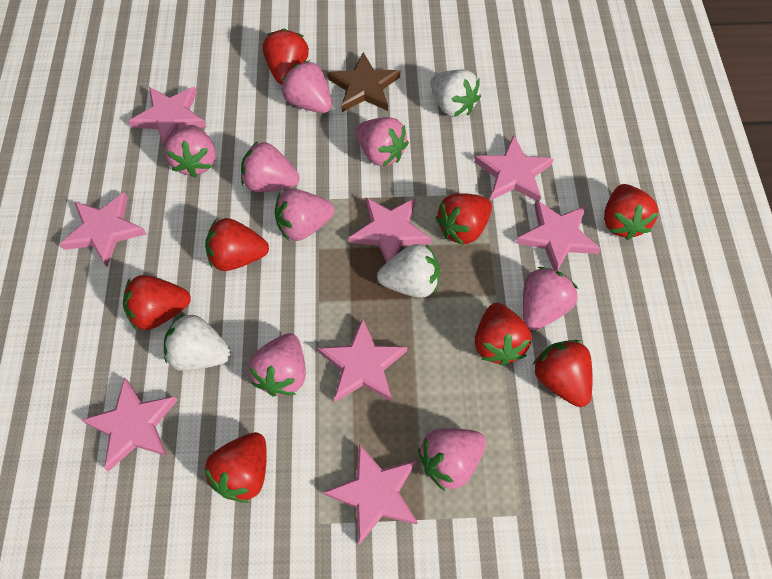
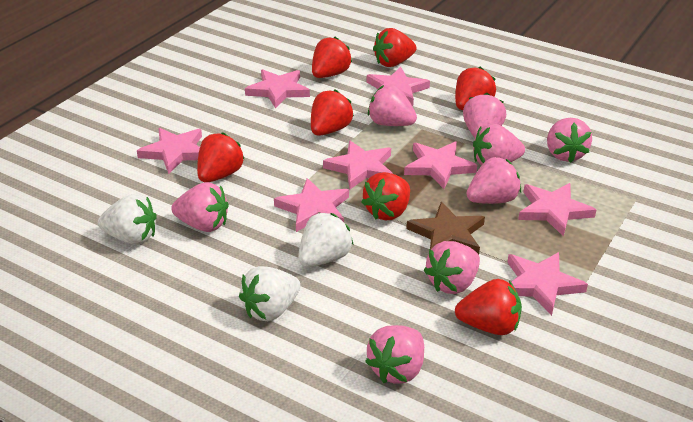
red strawberry: [123,275,191,330] [204,432,267,503] [205,218,269,271] [263,29,309,84] [435,193,492,245] [475,303,532,366] [533,340,593,407] [604,184,658,240] = 8 -> [197,132,244,182] [311,90,354,136] [312,37,352,78] [361,172,410,220] [373,28,416,67] [455,67,496,110] [455,279,522,335] = 7

